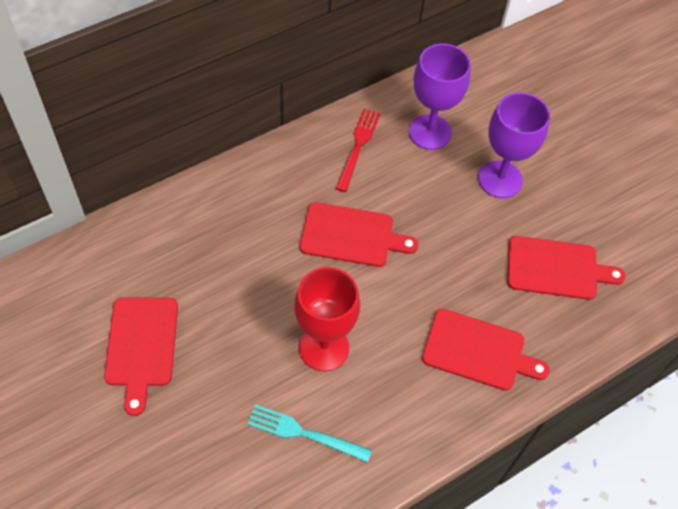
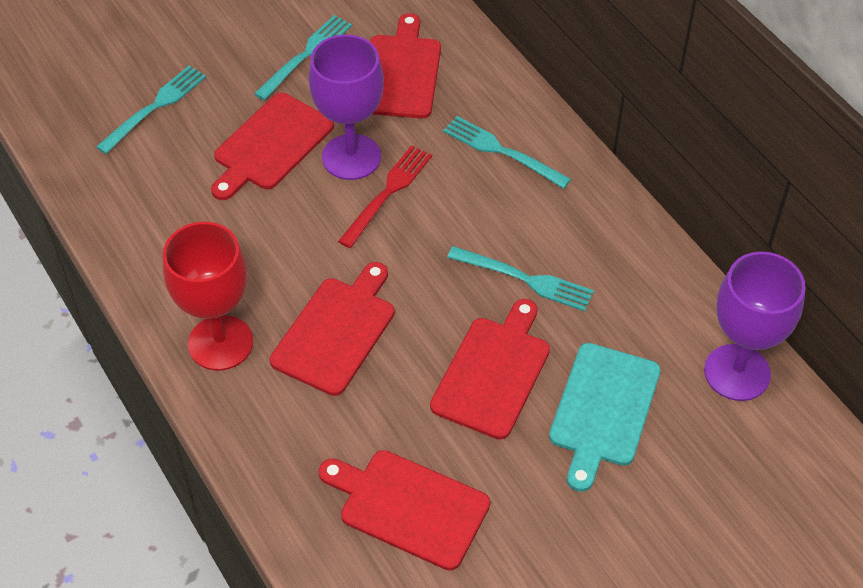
red cutting board: [104,297,178,416] [300,202,418,267] [422,309,550,391] [507,236,626,300] = 4 -> [211,93,334,200] [270,262,395,396] [319,450,490,571] [370,13,441,118] [430,299,550,440] = 5
turquoise cutting board: none = 0 -> [549,343,661,492] = 1
turquoise fork: [247,404,372,463] = 1 -> [96,66,206,154] [254,15,352,100] [443,116,571,189] [447,246,594,311] = 4

